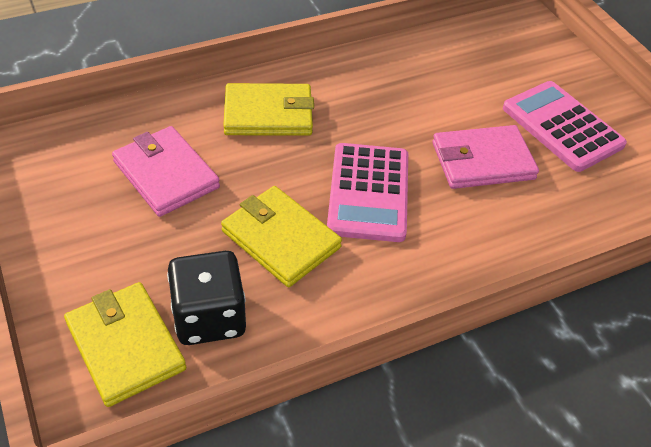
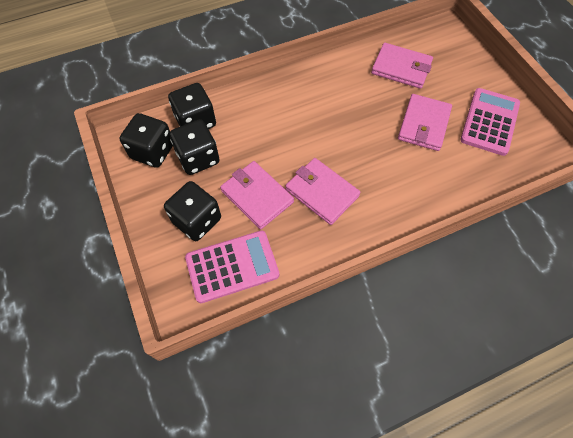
black dice: [167,251,246,345] = 1 -> [120,113,173,168] [164,181,221,241] [168,83,216,129] [169,119,219,175] = 4
pink wallet: [112,126,220,217] [432,125,539,189] = 2 -> [220,161,294,229] [285,158,360,225] [371,43,433,89] [398,94,452,151] = 4
yellow wallet: [64,282,186,407] [221,186,342,287] [223,83,314,136] = 3 -> none = 0

